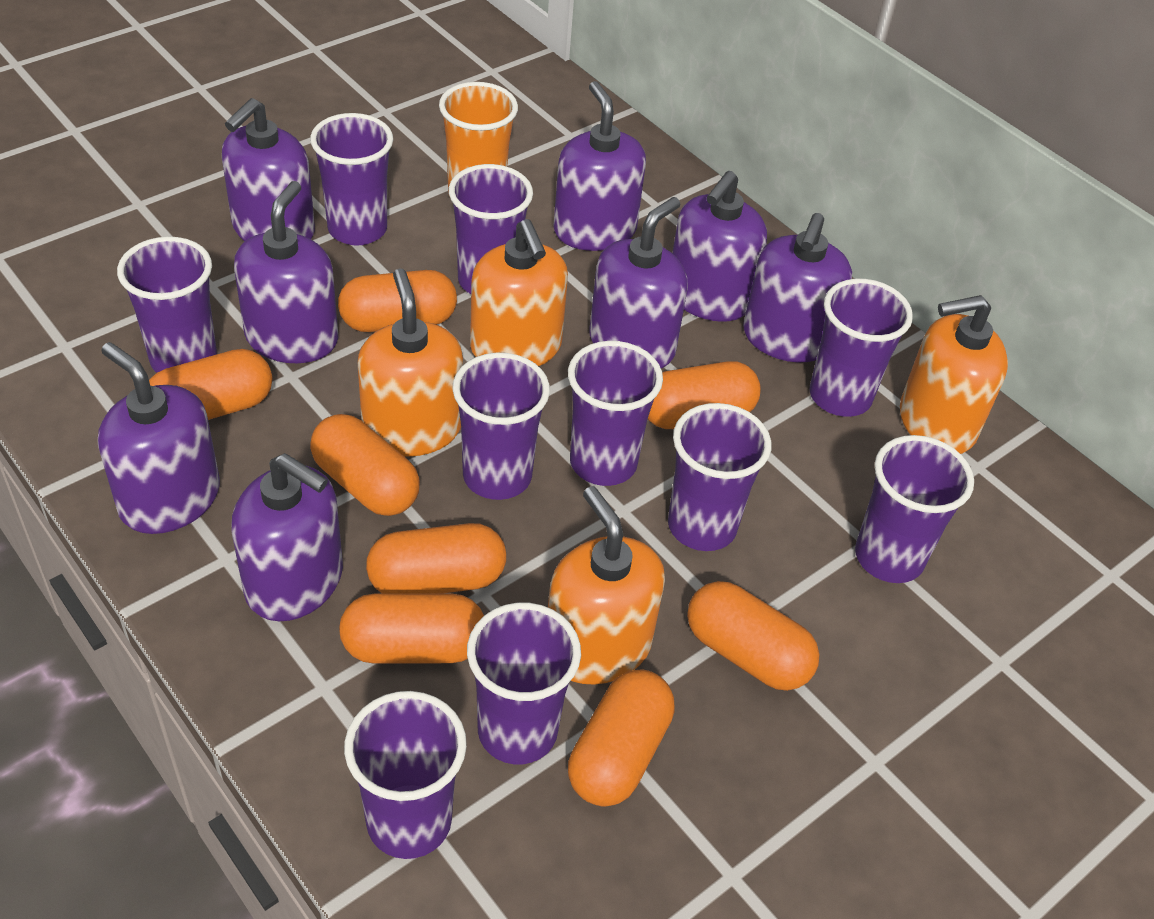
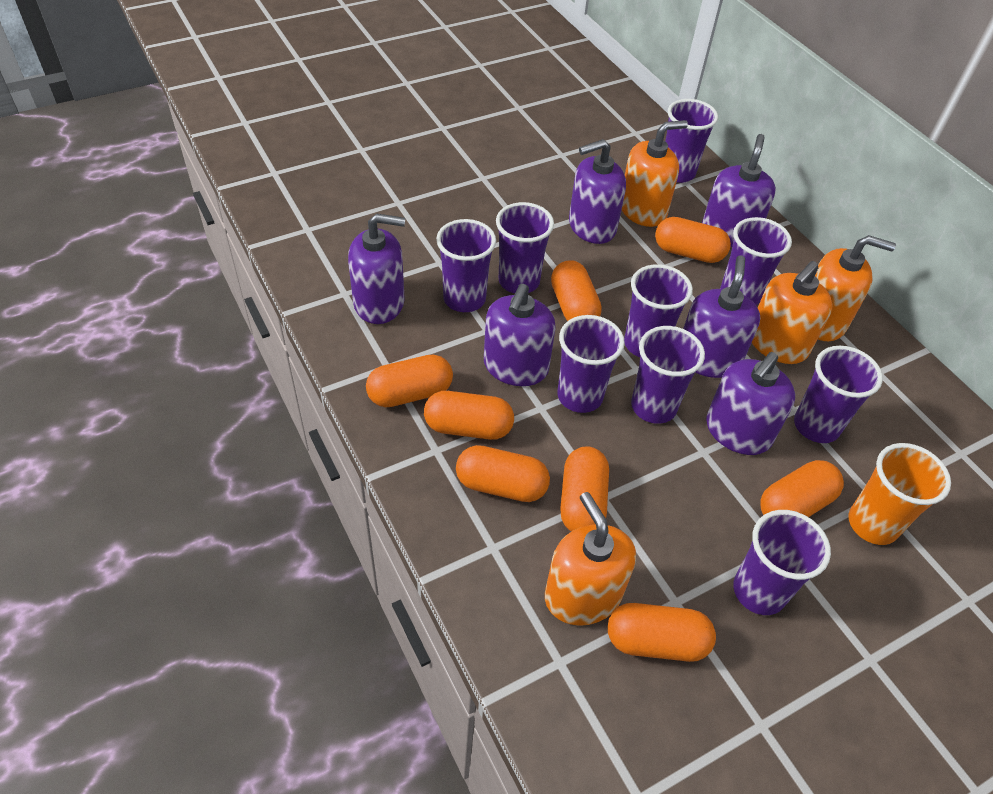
purple cup: [117,237,217,373] [310,113,393,246] [344,691,467,859] [449,164,533,294] [453,353,550,500] [467,603,581,764] [568,341,663,486] [668,403,771,551] [810,279,913,417] [855,435,974,583] = 10 -> [436,219,496,312] [496,202,554,293] [557,315,625,413] [624,264,693,357] [631,326,705,424] [665,99,718,183] [720,217,792,305] [733,510,831,615] [794,346,883,443] = 9
purple soap dispenser: [98,342,220,534] [222,98,315,241] [231,453,343,621] [234,181,339,363] [553,81,646,251] [589,197,688,368] [672,171,767,322] [743,213,852,362] = 8 -> [348,213,405,324] [484,284,556,386] [569,139,626,244] [683,255,760,378] [702,134,776,247] [706,352,795,455] = 6

